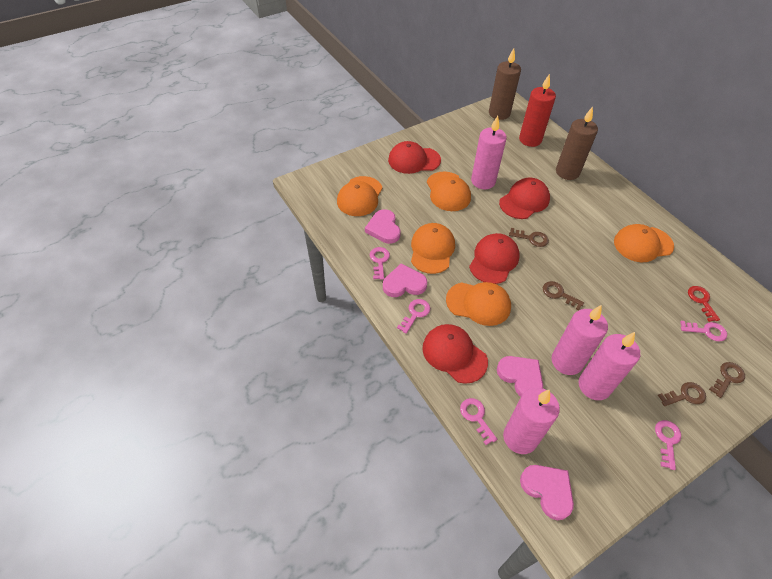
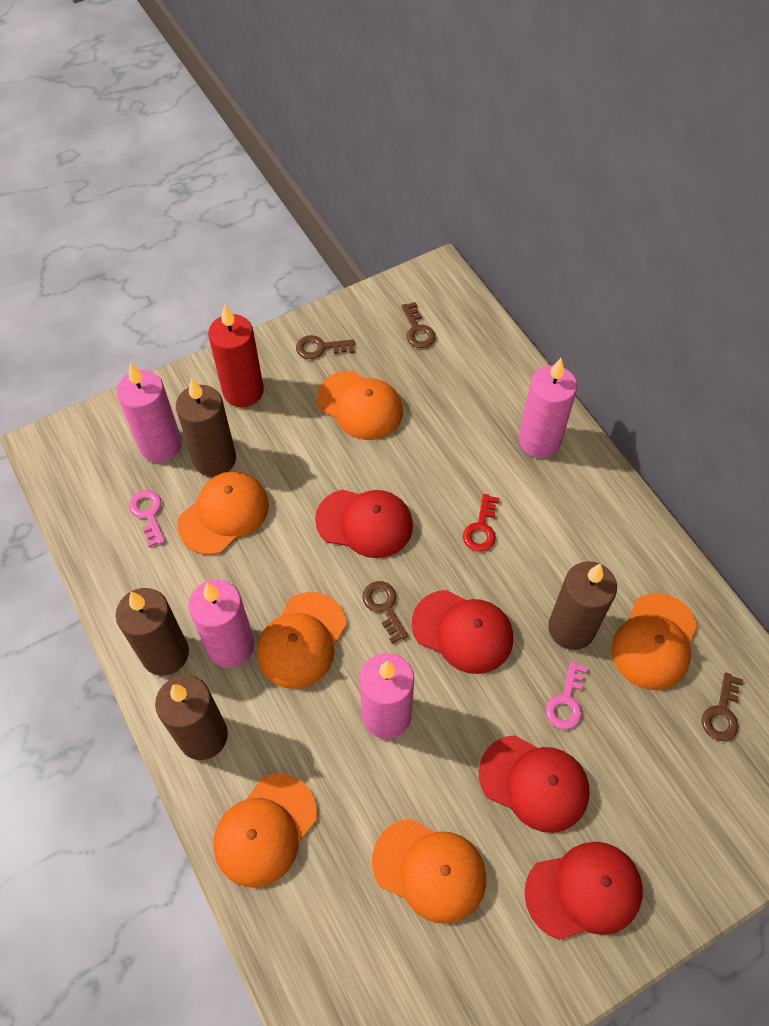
brown candle: [489,48,521,120] [556,107,598,180] = 2 -> [116,588,189,676] [155,675,228,760] [176,378,236,477] [548,561,617,650] = 4
orange cap: [337,176,383,216] [411,223,455,274] [427,171,471,211] [446,282,511,326] [614,224,674,262] = 5 -> [177,471,269,555] [213,774,317,887] [257,592,347,689] [317,371,403,440] [372,819,486,924] [612,593,698,690] = 6
pink heart: [365,209,401,244] [383,263,427,297] [497,356,543,397] [520,465,574,520] = 4 -> none = 0
pink key: [370,247,390,280] [397,299,430,334] [460,398,497,445] [655,420,681,470] [680,321,727,342] = 5 -> [129,490,165,547] [546,661,588,730] = 2

